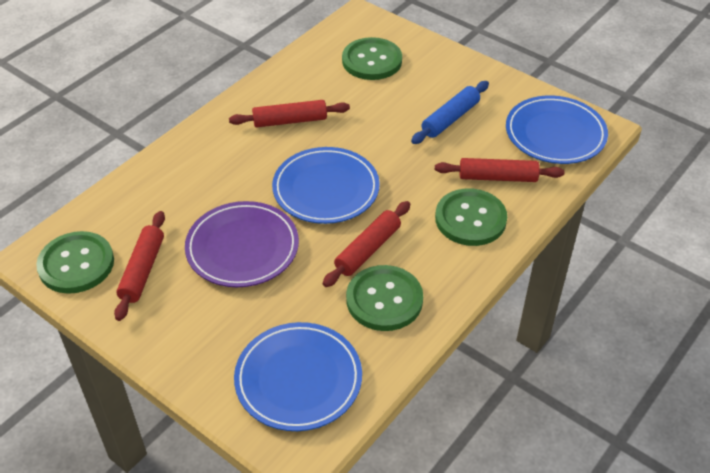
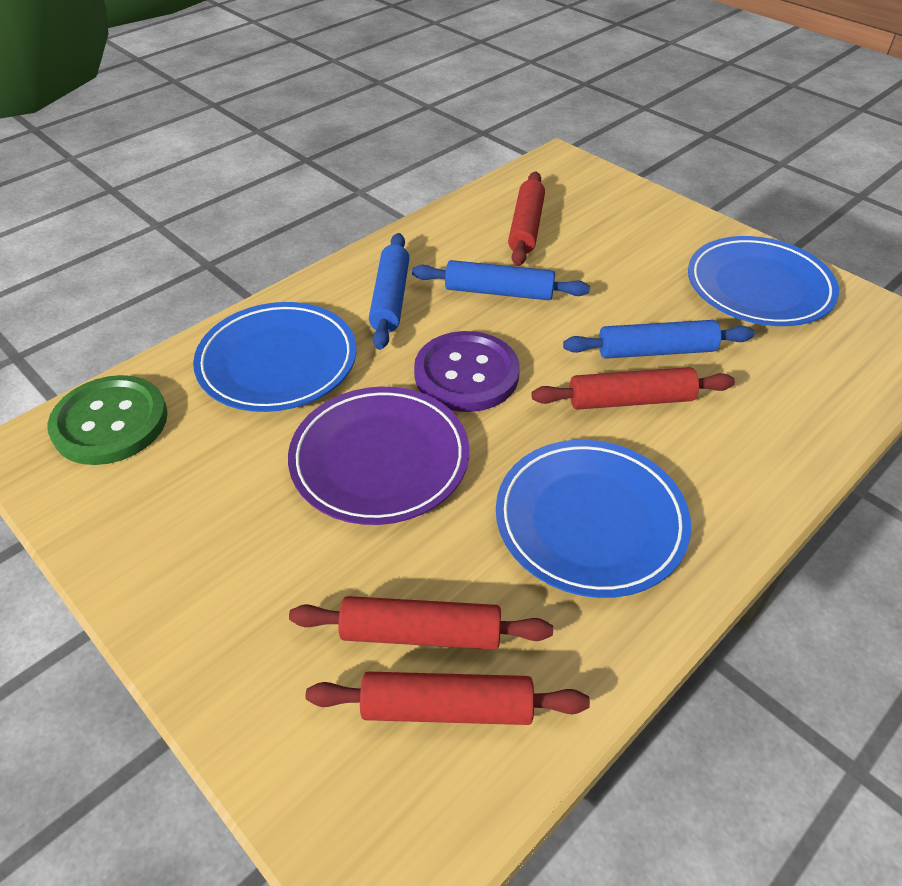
blue rolling pin: [411,81,489,144] = 1 -> [369,233,410,350] [412,260,590,300] [563,320,755,359] = 3
green button: [36,231,114,294] [342,37,402,80] [346,265,423,331] [435,188,507,246] = 4 -> [47,375,168,465] = 1
purple button: none = 0 -> [414,331,520,412] = 1

